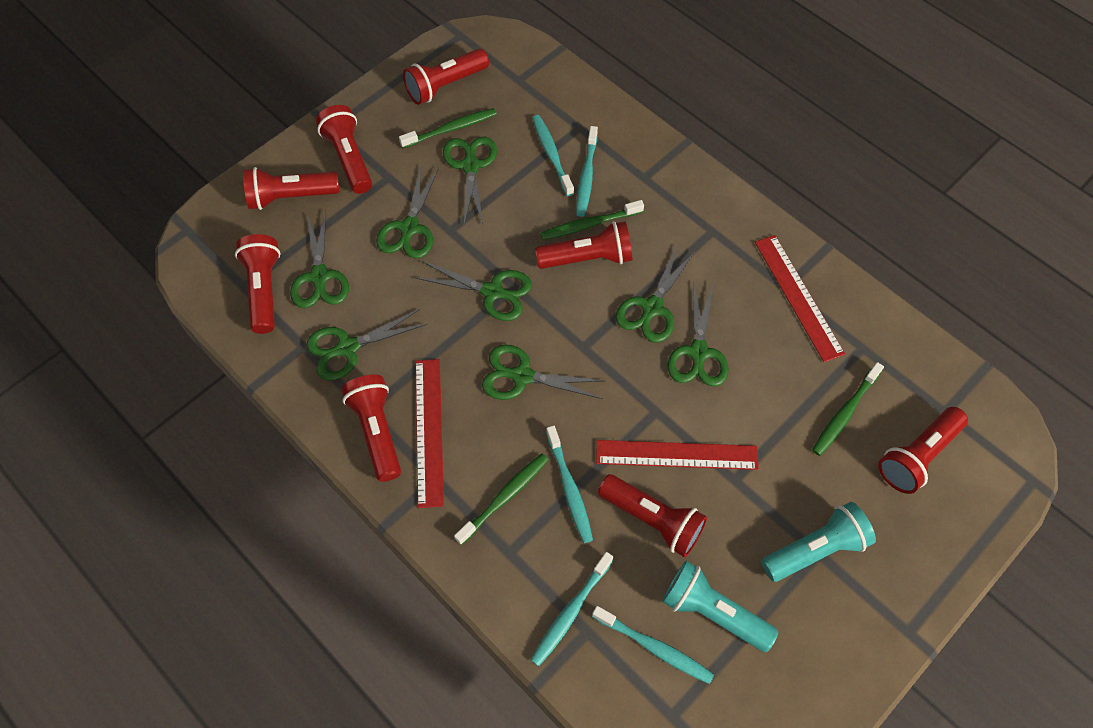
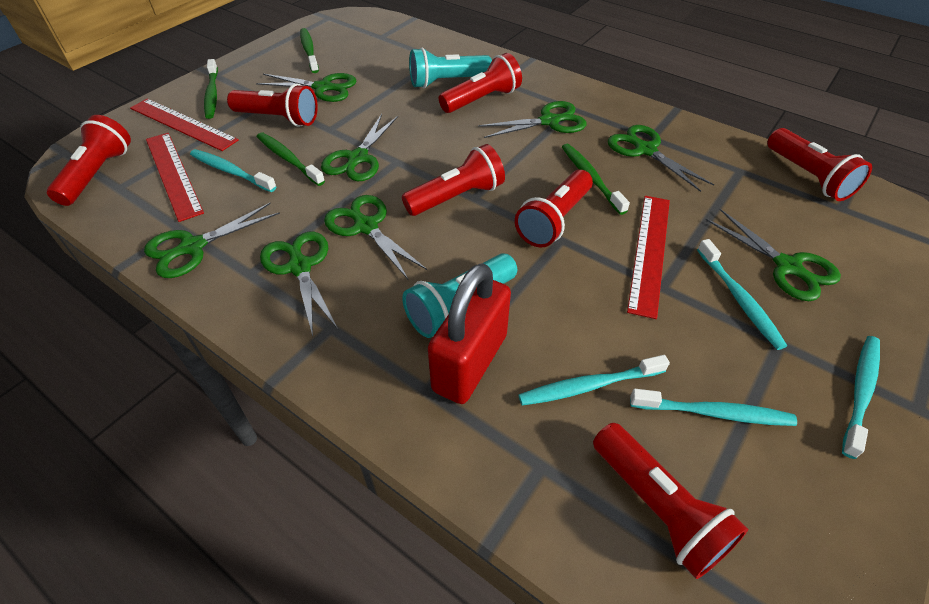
red flashlight: [235,234,280,334] [243,167,340,210] [316,105,372,194] [341,374,401,482] [403,49,489,105] [535,221,632,269] [598,474,707,557] [878,407,968,494] = 8 -> [47,115,131,206] [227,83,318,127] [402,144,505,216] [439,53,522,113] [515,170,593,248] [593,423,748,579] [767,128,872,201] = 7
red padlock: none = 0 -> [428,263,511,404] = 1

